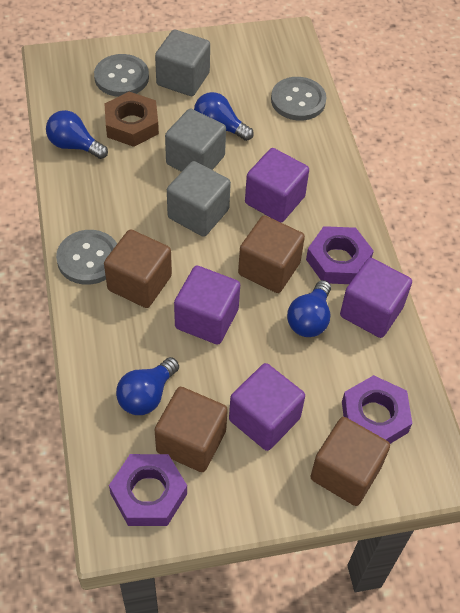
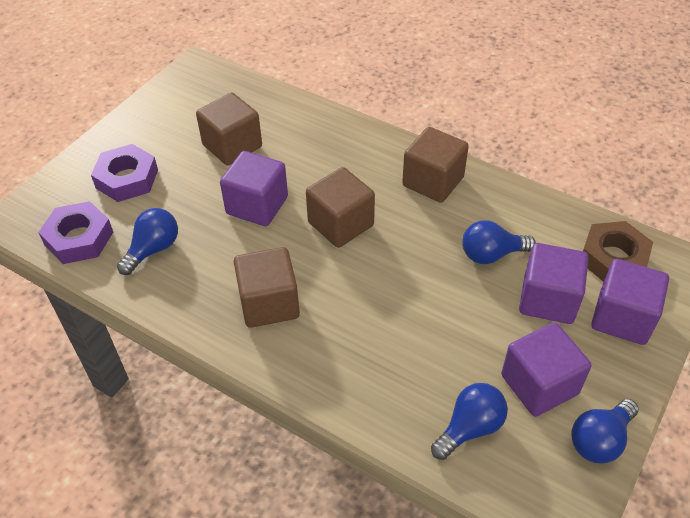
grey button: [56,230,117,285] [94,54,149,97] [271,77,327,121] = 3 -> none = 0
grey cube: [155,30,210,96] [165,108,226,172] [167,161,231,237] = 3 -> none = 0
purple nut: [109,454,187,526] [306,226,374,284] [342,375,412,444] = 3 -> [38,201,113,264] [91,144,158,202] = 2

